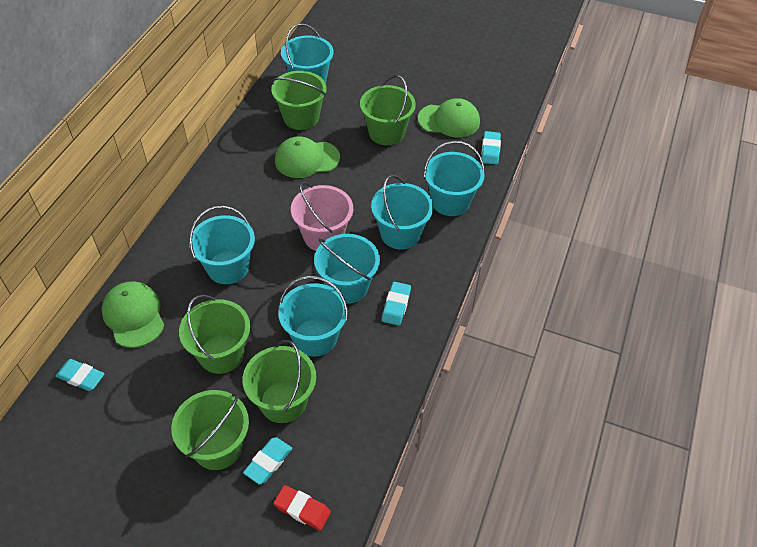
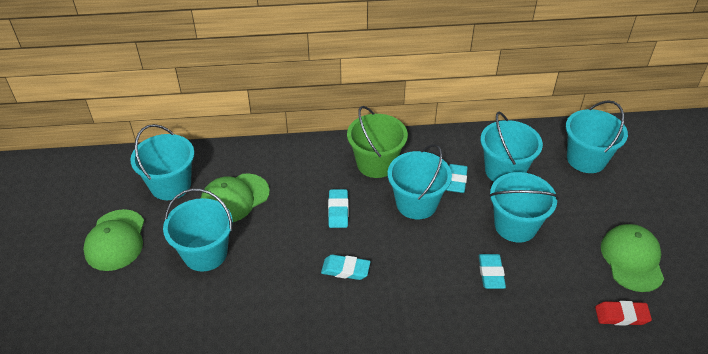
green bucket: [171,390,249,470] [179,295,250,374] [243,340,316,423] [271,71,326,130] [360,75,416,145] = 5 -> [347,106,408,178] = 1
pink bucket: [291,182,353,251] = 1 -> none = 0

